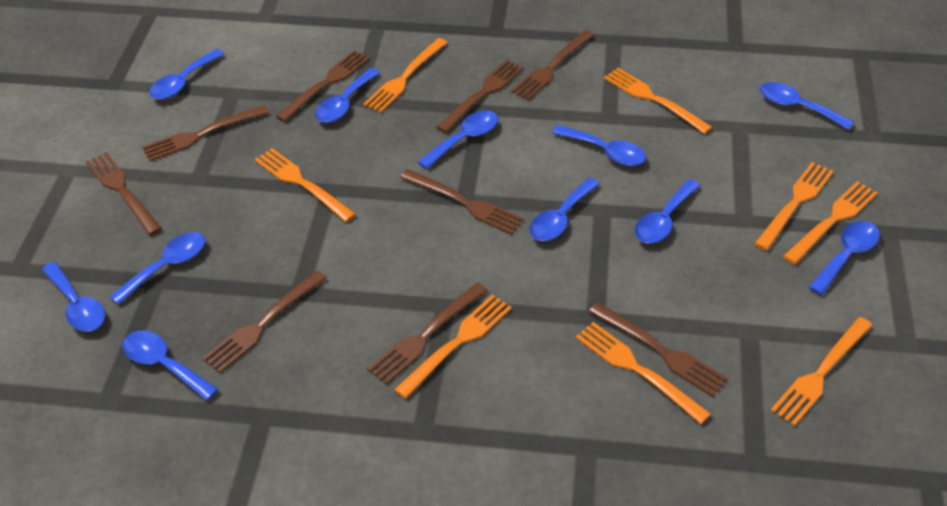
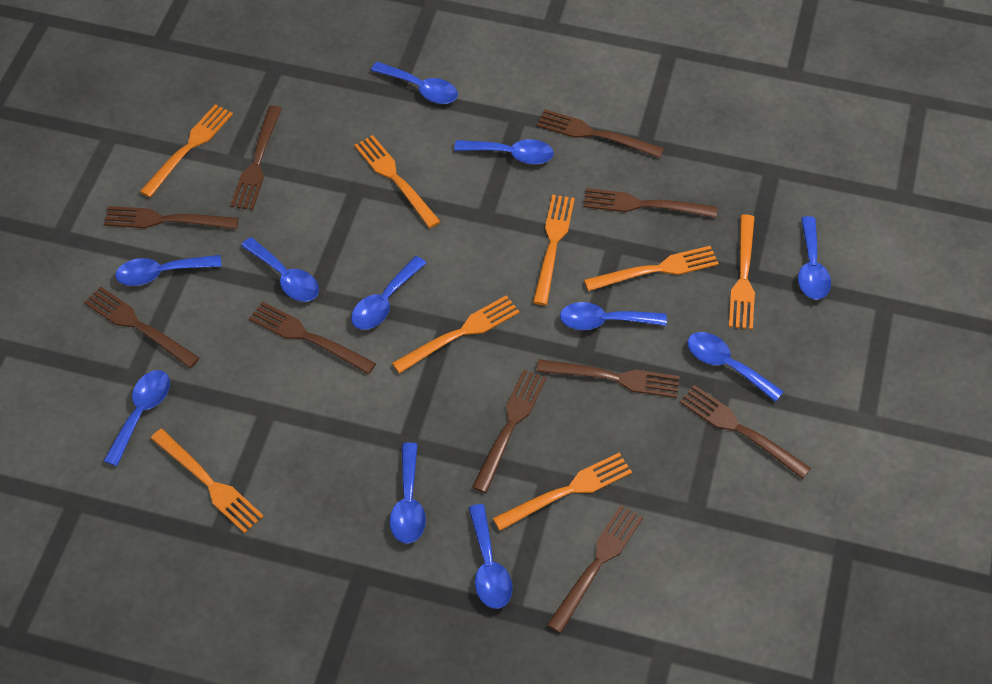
brown fork: [86,152,162,235] [142,105,269,161] [202,270,327,373] [275,50,370,122] [367,282,488,384] [400,169,524,235] [436,60,524,133] [511,30,594,101] [589,302,728,397] = 9 -> [84,286,200,368] [104,206,239,229] [231,106,282,210] [249,301,376,374] [472,370,546,493] [537,109,664,158] [537,359,680,398] [547,505,643,633] [584,188,717,218] [680,385,811,479] = 10

